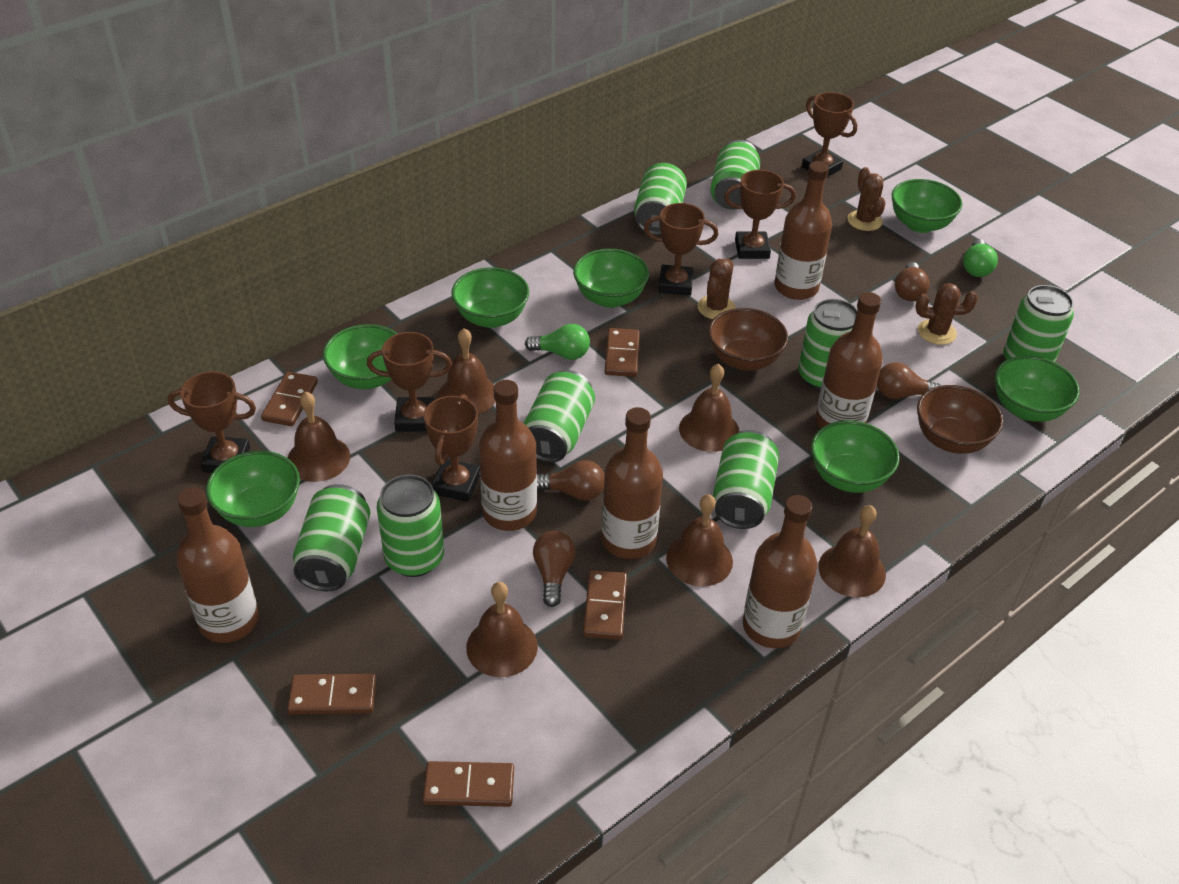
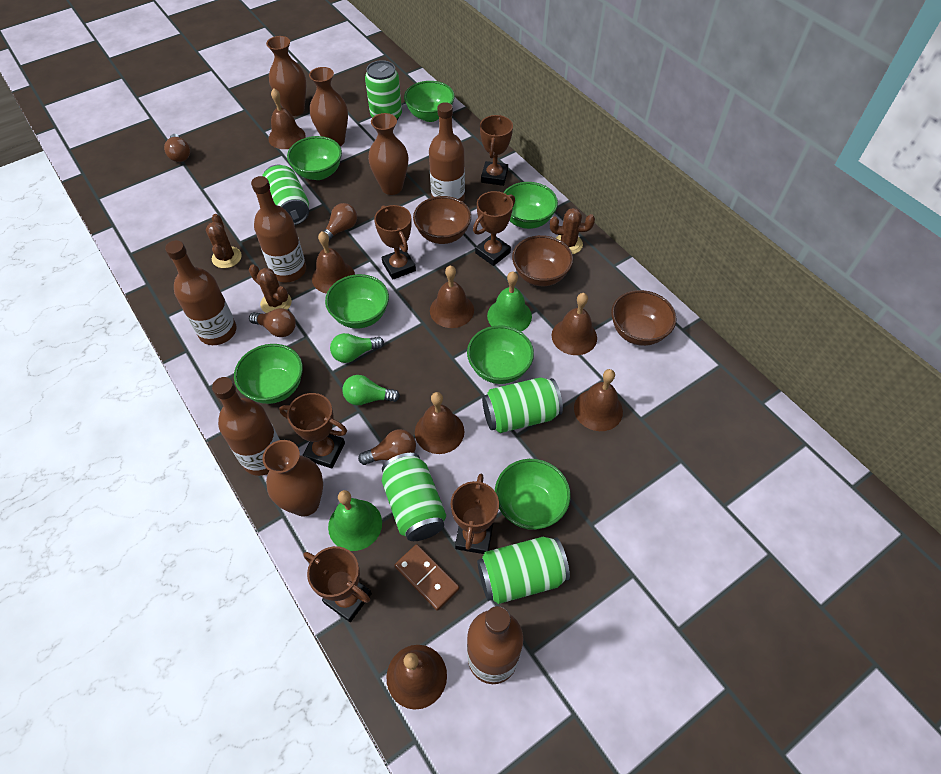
brown bell: [288,392,350,482] [438,328,496,414] [466,582,538,677] [666,494,733,587] [679,364,739,452] [818,505,886,597] = 6 -> [268,89,305,149] [312,231,355,294] [387,645,447,710] [415,392,465,454] [430,266,474,328] [552,293,597,355] [574,369,623,431] = 7
brown bottle: [176,487,259,643] [479,380,537,531] [601,407,663,559] [743,495,817,648] [774,161,832,300] [815,292,883,428] = 6 -> [165,240,236,345] [212,377,280,476] [251,176,306,282] [429,102,465,202] [467,606,523,684] = 5
brown bowl: [708,308,788,371] [917,385,1003,454] = 2 -> [413,196,471,244] [512,235,573,286] [611,290,677,346] = 3
brown domino: [261,372,318,426] [287,674,376,714] [423,761,514,807] [583,570,627,640] [605,328,640,377] = 5 -> [395,544,459,611] = 1
brown vase: none = 0 -> [262,440,323,516] [266,36,306,116] [309,67,348,146] [368,113,408,195] = 4
green bell: none = 0 -> [328,490,382,551] [487,271,532,331] = 2
green can: [293,484,370,591] [377,475,444,577] [524,370,595,462] [634,163,687,235] [711,140,761,210] [713,430,779,529] [798,299,857,390] [1003,285,1074,362] = 8 -> [262,165,309,225] [365,60,402,120] [382,453,446,541] [477,537,570,604] [482,377,563,433] = 5

